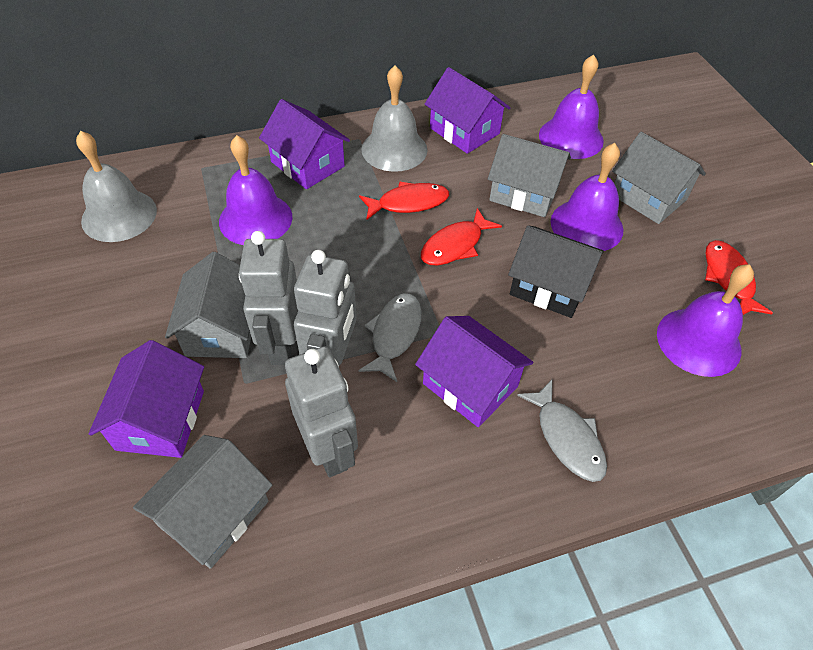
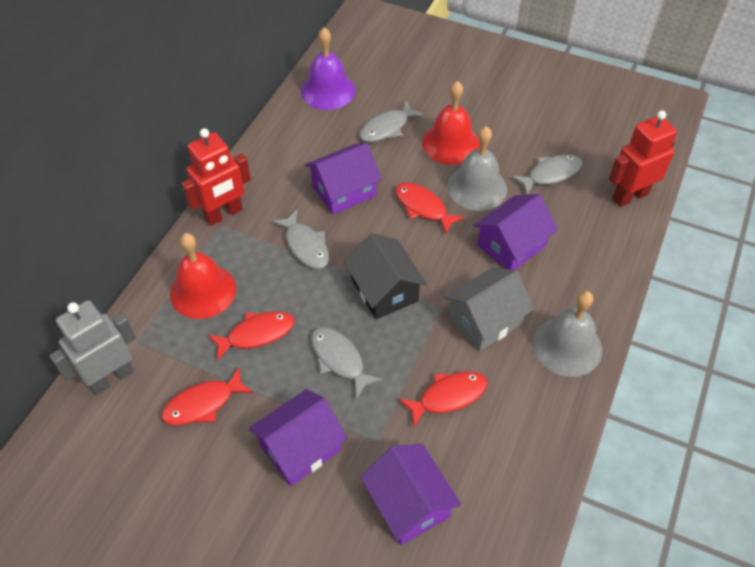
grey fish: [359,294,422,382] [517,380,607,482] = 2 -> [272,210,329,269] [311,327,382,399] [359,101,424,142] [511,154,583,195] = 4
grey house: [133,435,272,569] [165,252,251,358] [488,134,571,217] [612,132,706,224] = 4 -> [444,267,534,351] = 1
grey robot: [239,231,298,365] [285,346,358,477] [294,250,357,366] = 3 -> [49,300,136,395] = 1
purple bell: [219,135,293,245] [539,54,604,159] [551,143,624,251] [657,264,754,377] = 4 -> [301,27,355,110] = 1
red bell: none = 0 -> [170,233,236,319] [422,81,480,165] = 2
red fish: [359,182,449,220] [421,208,502,266] [705,240,773,315] = 3 -> [161,367,253,425] [208,311,295,361] [395,182,465,234] [399,371,488,427] = 4
red robot: none = 0 -> [181,128,251,226] [609,110,677,207] = 2

